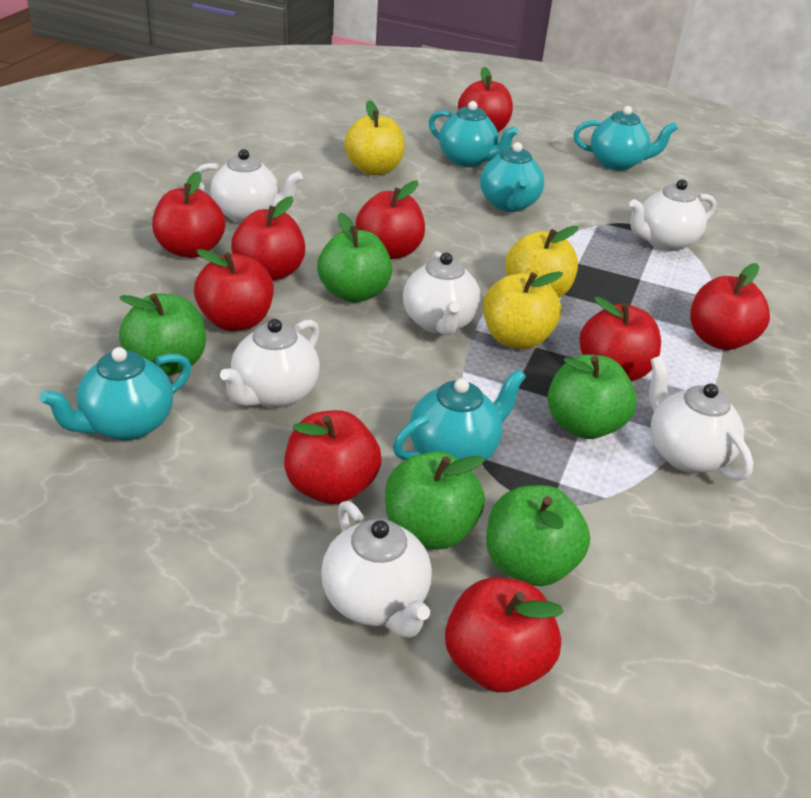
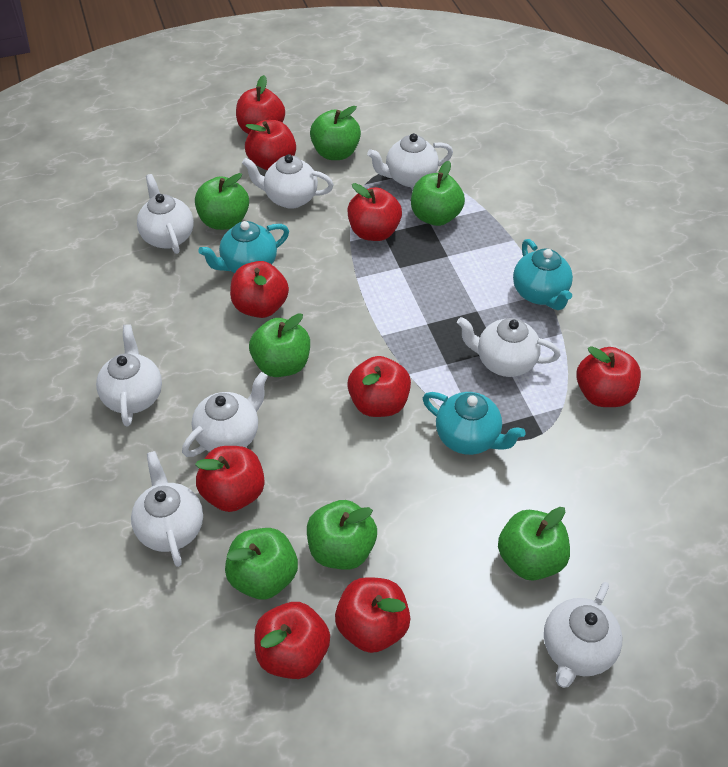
green apple: [119,293,206,376] [317,212,392,302] [385,451,485,550] [486,485,590,586] [548,354,636,439] = 5 -> [195,173,249,230] [225,528,298,600] [249,313,310,377] [307,500,377,570] [310,106,361,160] [411,161,465,226] [498,507,570,580] = 7
turquoise teapot: [40,347,192,440] [393,369,526,462] [429,101,519,167] [480,142,544,212] [574,106,678,171] = 5 -> [198,221,289,273] [423,392,526,455] [513,239,573,310] = 3
white teapot: [195,149,303,223] [220,319,320,408] [321,501,432,638] [403,251,481,335] [629,179,716,251] [649,356,753,481] = 6 -> [96,324,162,427] [131,451,203,567] [137,174,194,254] [182,372,268,457] [242,154,334,209] [367,133,453,187] [457,317,560,377] [544,582,622,688] = 8
yellow apple: [344,100,405,175] [483,271,563,349] [505,226,579,298] = 3 -> none = 0

